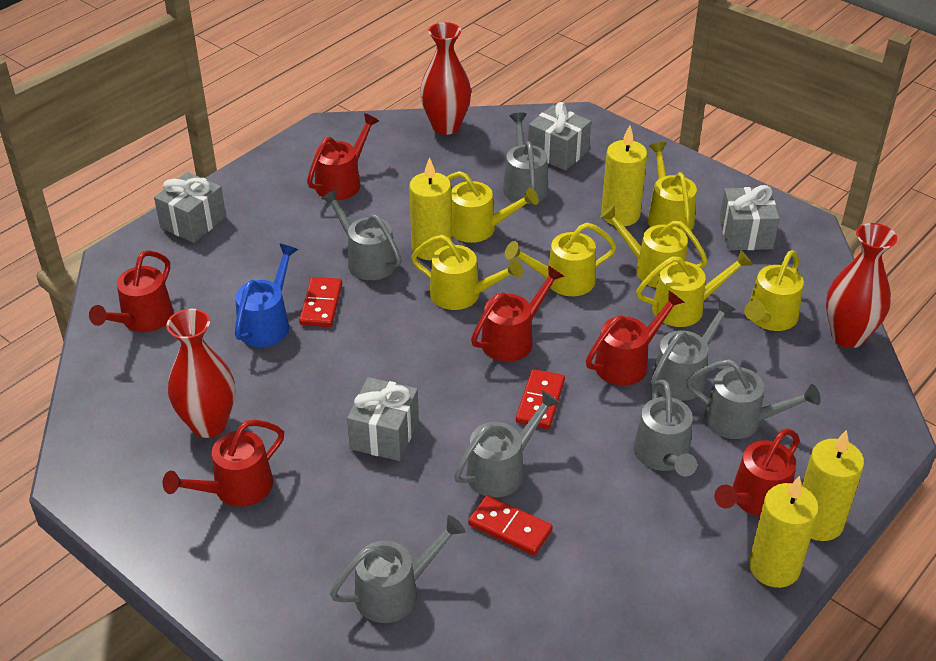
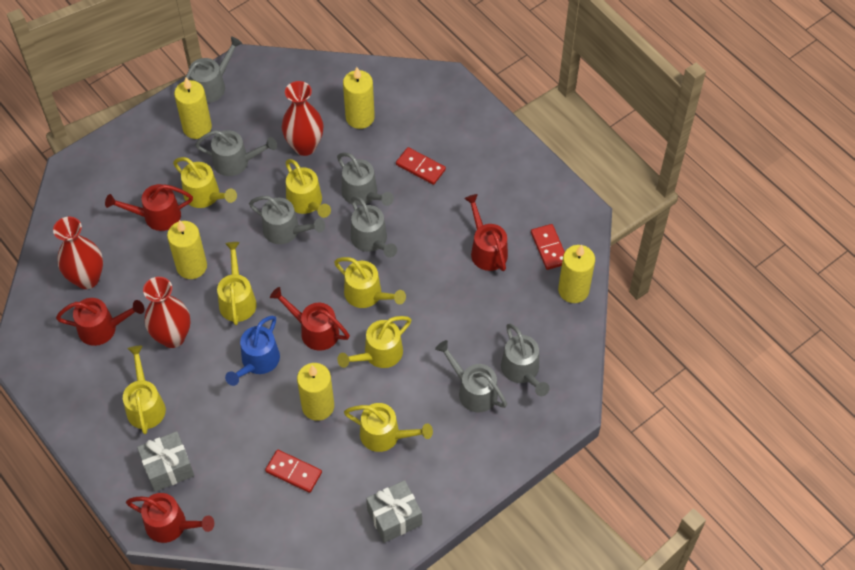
grey gift: [154,172,226,243] [347,377,419,461] [528,102,591,171] [719,185,780,250] = 4 -> [137,431,194,492] [366,480,422,543] = 2
red watering can: [89,250,174,332] [163,420,284,507] [307,113,379,200] [471,265,564,362] [586,290,685,386] [714,429,800,516] = 6 -> [56,298,144,346] [105,184,193,231] [126,493,214,543] [270,287,350,351] [464,194,508,271] = 5
yellow candle: [409,157,452,261] [601,125,647,226] [749,476,819,588] [802,430,864,541] = 4 -> [167,220,207,279] [174,78,212,139] [297,363,334,421] [343,67,375,129] [558,245,595,303] = 5

